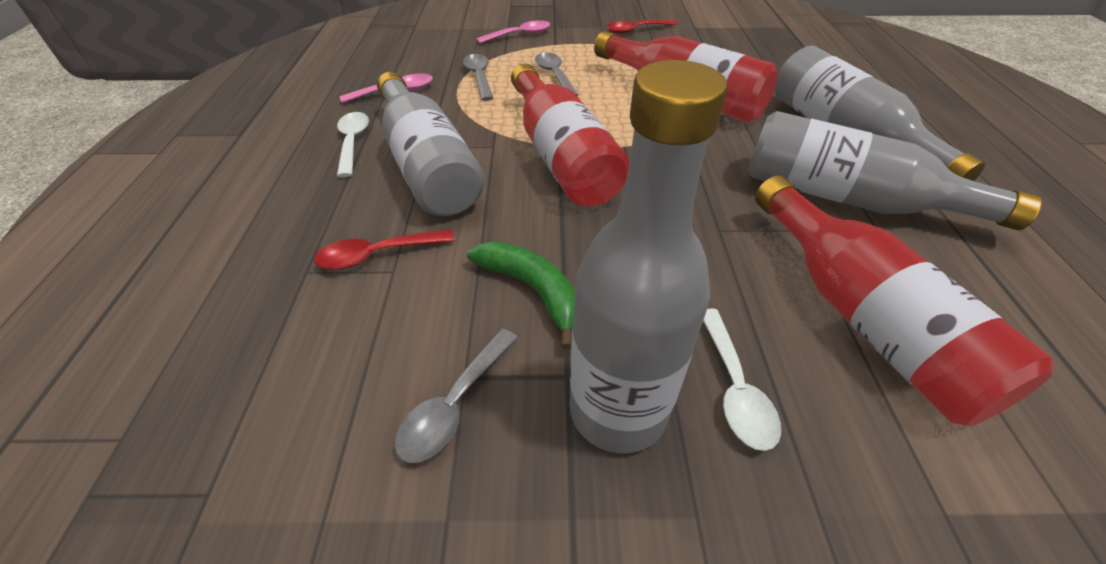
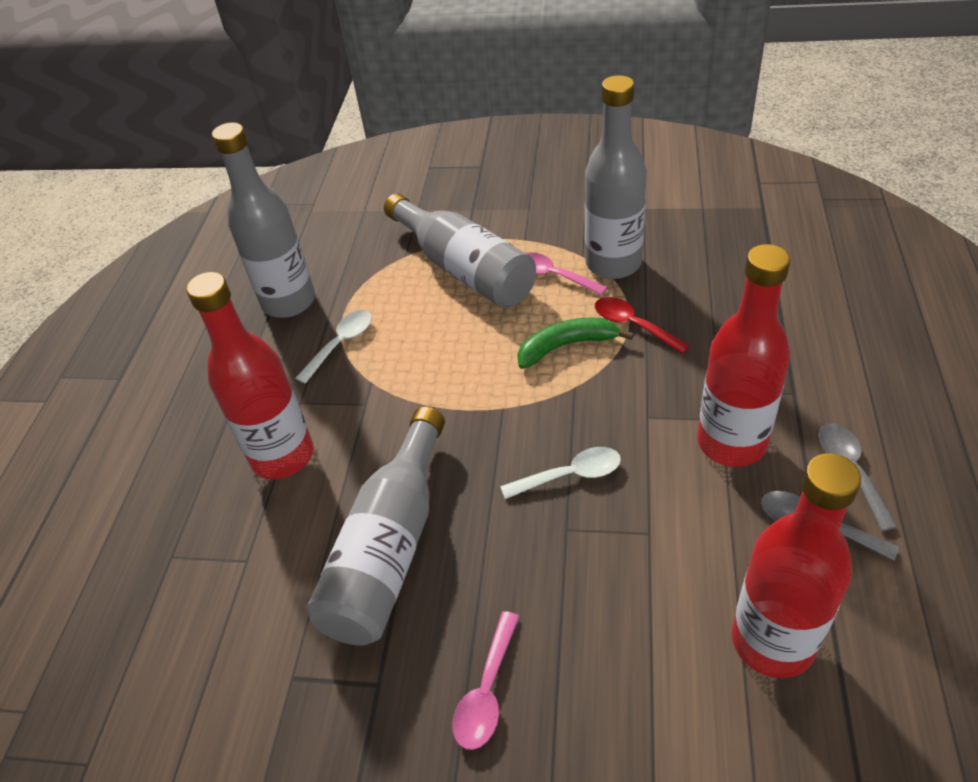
grey spoon: [394,328,518,463] [463,54,493,101] [535,52,578,96] = 3 -> [760,491,899,561] [819,423,898,531] = 2
red spoon: [314,229,455,270] [606,20,677,34] = 2 -> [595,297,690,354] = 1

